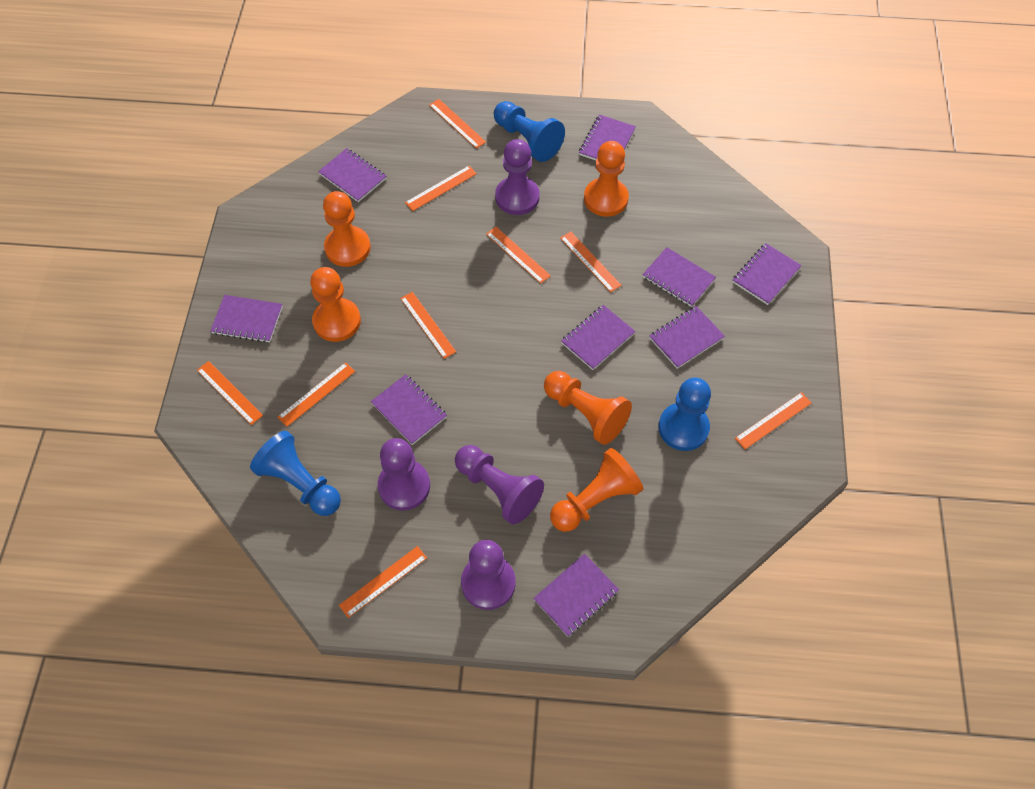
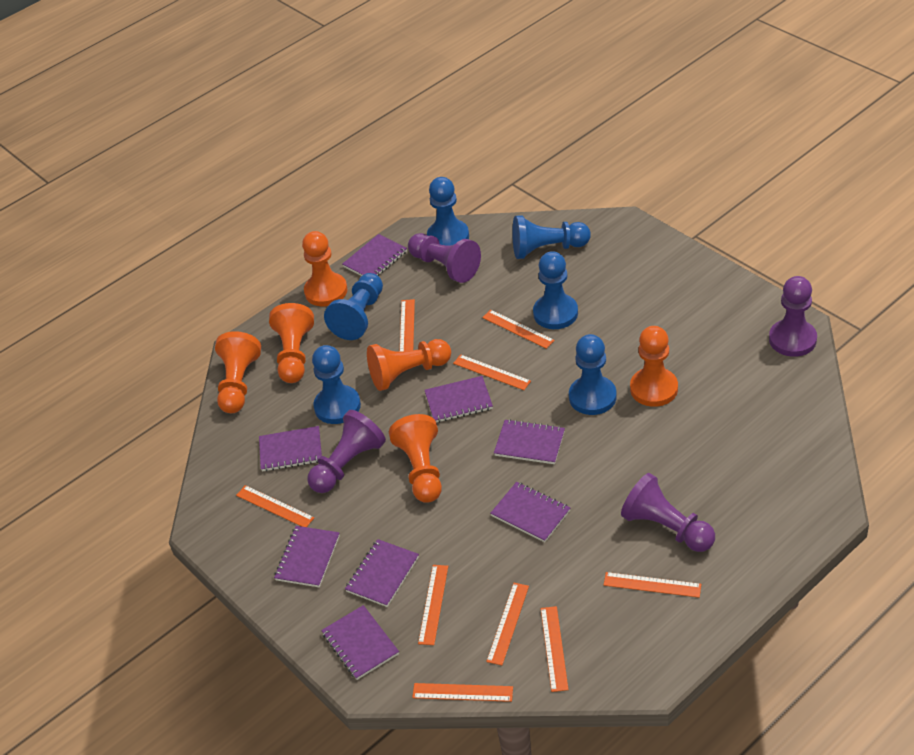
blue pawn: [250,431,341,516] [494,101,565,162] [658,378,711,451] = 3 -> [312,345,361,424] [324,273,383,340] [427,177,469,246] [512,215,591,259] [533,251,578,329] [569,334,617,415] = 6
orange pawn: [310,267,361,342] [323,191,371,267] [544,371,632,445] [550,448,643,532] [584,141,629,217] = 5 -> [215,331,261,413] [269,303,314,383] [302,231,348,306] [367,339,451,391] [389,414,442,503] [630,326,678,407] = 6
purple notebook: [210,295,283,343] [318,148,386,202] [371,374,447,445] [533,554,619,636] [561,305,636,370] [579,114,636,160] [643,247,716,307] [649,306,725,369] [733,243,802,305] = 9 -> [259,426,322,472] [274,526,340,587] [321,605,399,680] [342,234,407,276] [345,539,419,607] [425,376,493,423] [491,482,570,542] [494,419,565,464] = 8

